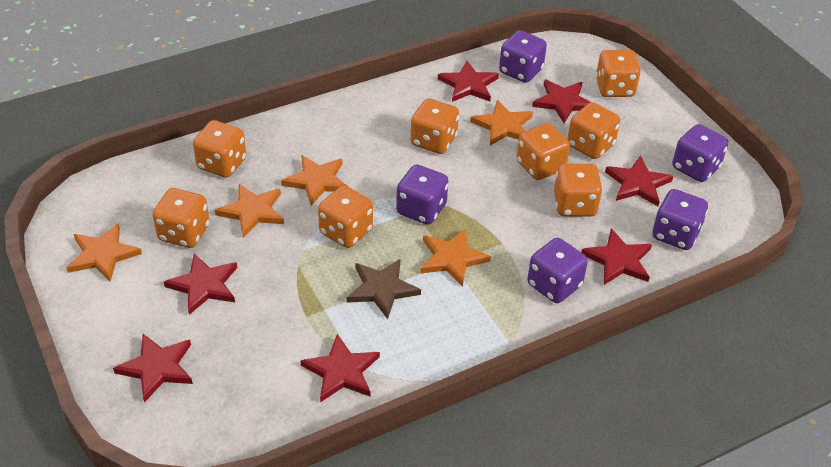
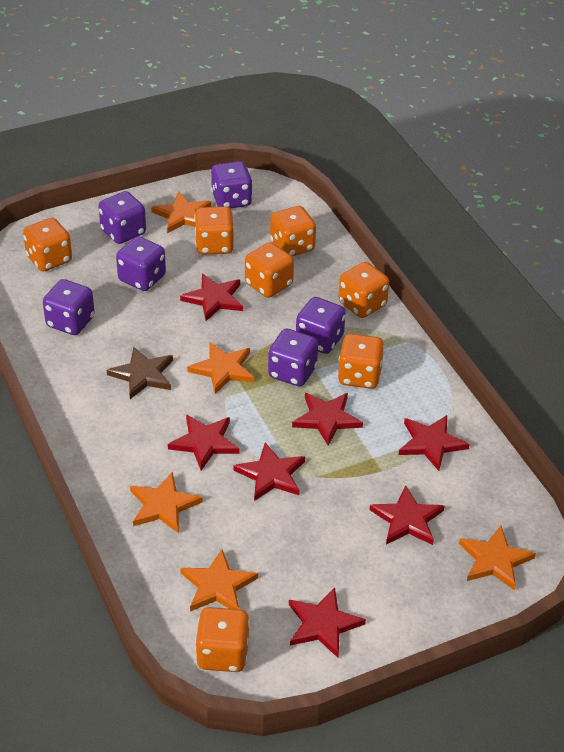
orange dice: [153,188,210,248] [193,120,246,178] [318,185,373,248] [411,98,459,154] [517,123,570,180] [554,164,603,217] [567,102,620,159] [595,50,641,97] = 8 -> [23,218,72,271] [194,207,234,255] [195,607,250,672] [245,242,294,298] [270,206,316,257] [338,334,384,389] [339,262,389,318] = 7
purple dice: [396,165,448,224] [499,30,547,83] [528,238,588,303] [652,189,708,250] [672,124,728,182] = 5 -> [43,279,95,335] [98,191,146,244] [116,236,166,291] [211,161,252,209] [268,329,318,387] [296,297,346,354] = 6

